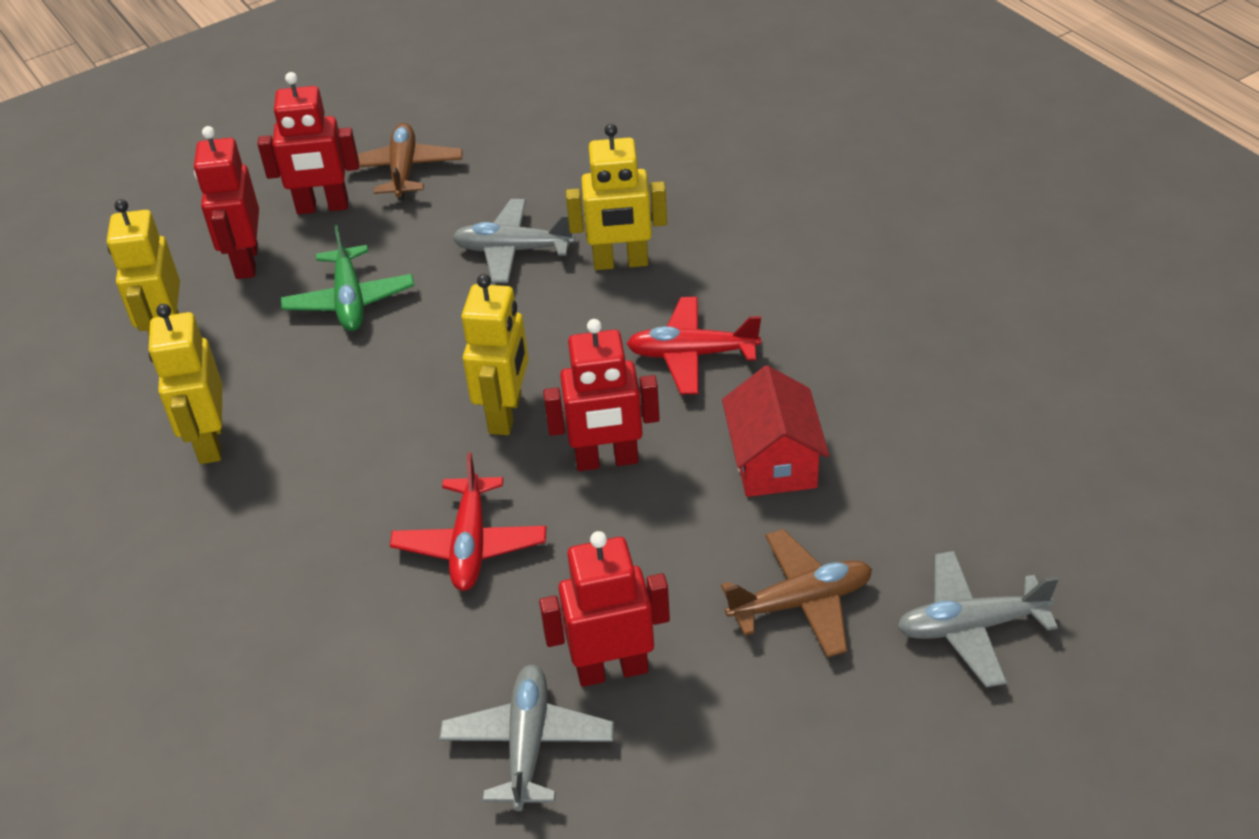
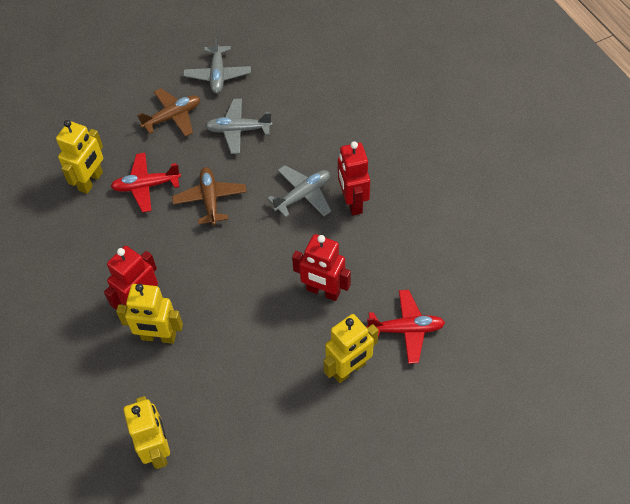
green plane: [281,225,414,331] = 1 -> none = 0
red house: [722,365,829,497] = 1 -> none = 0
red robot: [194,126,259,279] [258,72,359,214] [539,531,670,687] [543,319,660,471] = 4 -> [104,246,158,309] [292,234,351,301] [338,141,370,216] = 3

